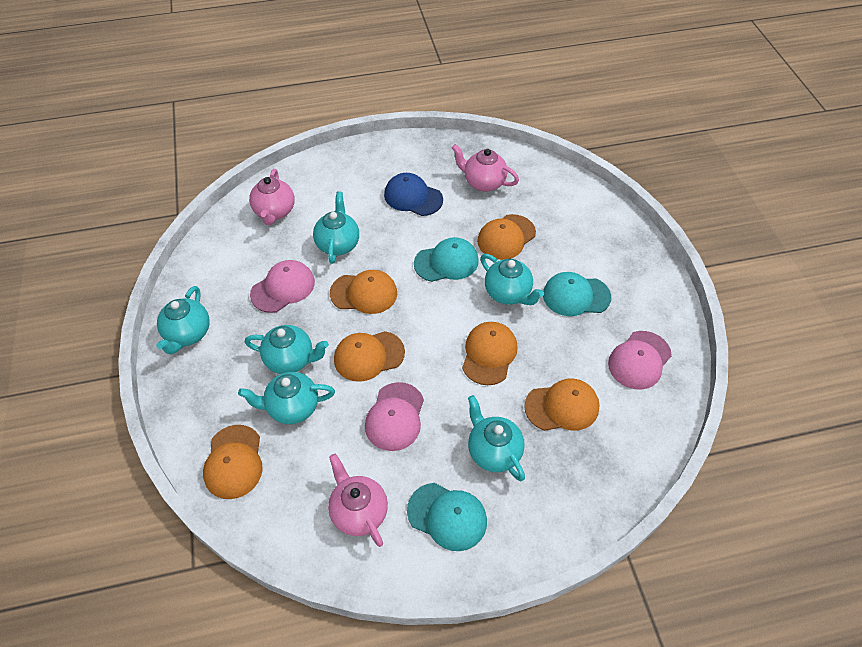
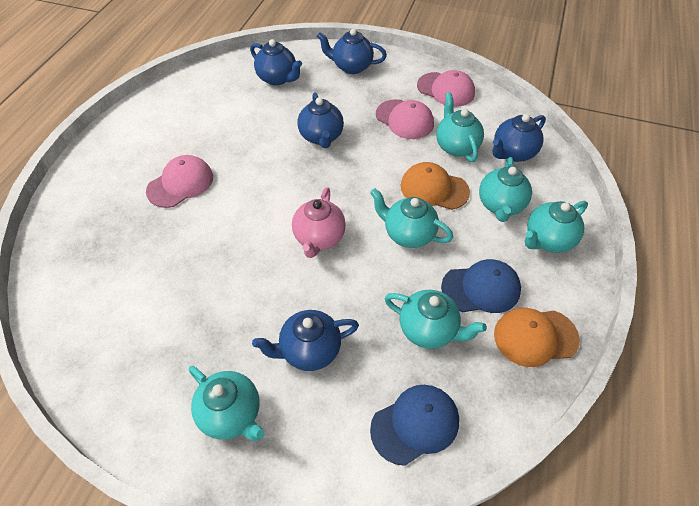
blue cap: [384,173,443,216] = 1 -> [370,385,459,466] [441,259,521,313] = 2
blue teapot: none = 0 -> [250,39,302,85] [252,310,359,371] [298,92,344,148] [317,28,387,74] [493,114,546,162] = 5
orange cap: [203,425,263,499] [330,270,397,314] [334,331,405,382] [462,322,518,385] [477,214,536,260] [524,379,599,431] = 6 -> [400,162,470,210] [494,308,580,367] = 2
pink teapot: [249,169,295,225] [328,454,388,547] [452,144,519,192] = 3 -> [292,187,346,258] = 1
turquoise cap: [407,483,487,551] [414,237,479,282] [543,272,611,316] = 3 -> none = 0

